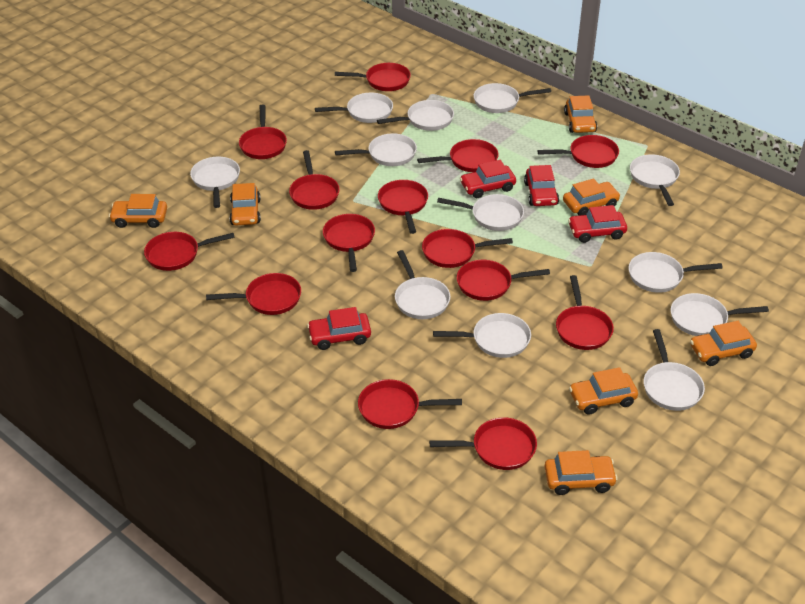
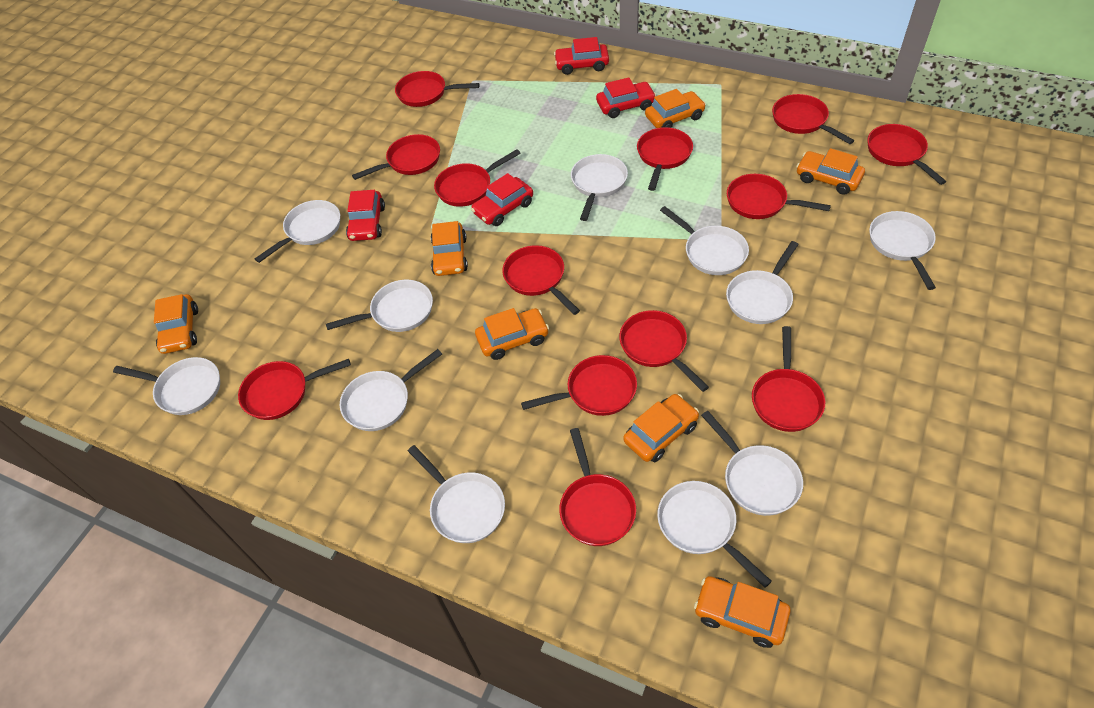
red pan: [144,232,235,271] [206,273,301,315] [239,104,287,159] [289,150,340,210] [323,214,375,272] [335,63,411,91] [358,379,462,429] [378,180,428,234] [417,139,499,172] [422,229,513,268] [430,417,537,470] [457,260,550,301] [537,135,619,168] [556,275,614,350] = 14 -> [238,359,351,420] [352,134,440,180] [395,71,480,107] [434,149,521,207] [502,245,580,315] [521,355,637,416] [559,428,636,546] [619,310,709,392] [637,127,693,191] [727,174,831,219] [752,326,825,432] [772,94,854,144] [868,124,946,185] = 13
white pan: [190,157,240,208] [315,93,393,123] [335,133,417,166] [377,100,454,131] [395,250,450,319] [433,313,531,358] [437,194,524,231] [473,83,551,113] [628,252,723,293] [630,154,680,206] [644,329,705,411] [671,293,769,336] = 12 -> [113,357,220,415] [255,200,340,263] [326,280,433,332] [340,349,442,431] [408,445,505,543] [571,154,628,221] [657,481,772,588] [660,206,749,275] [701,411,803,516] [726,241,799,324] [869,211,936,290] = 11

